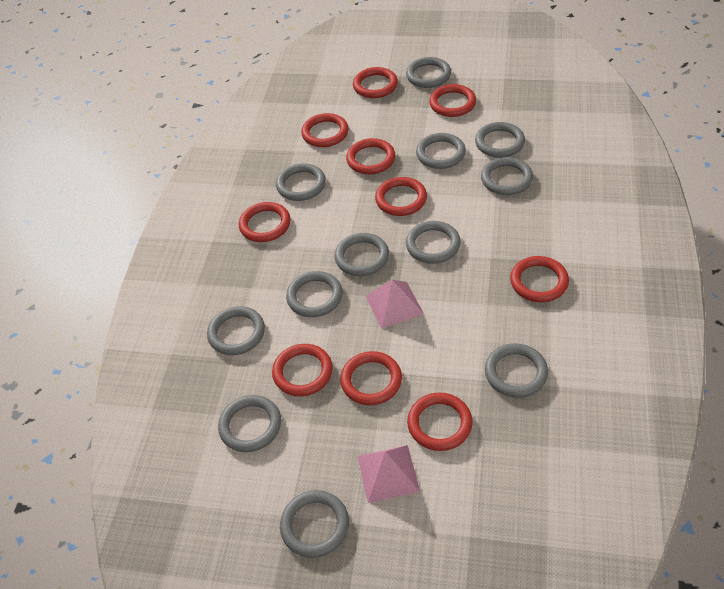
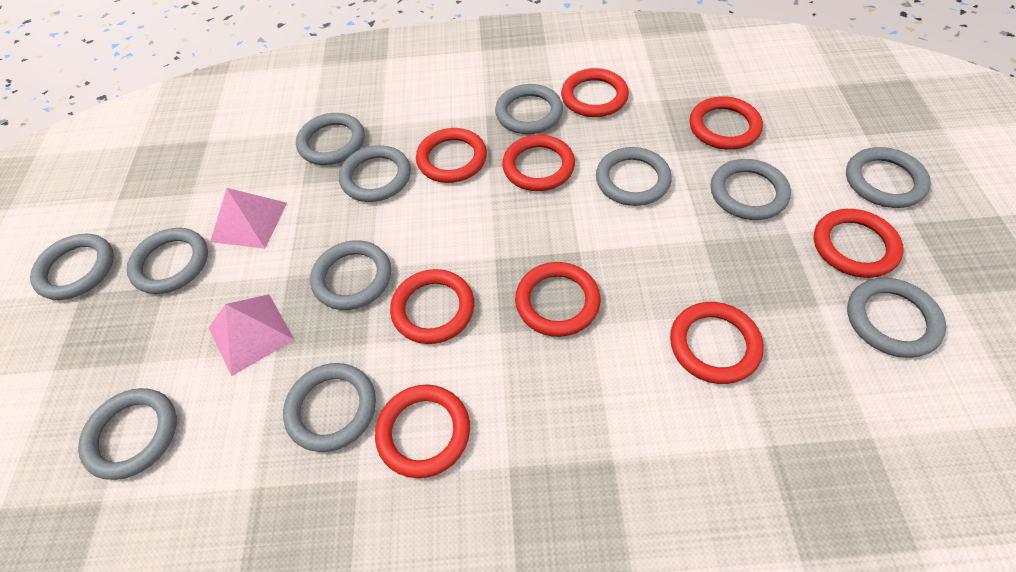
red ring: [239,202,291,242] [272,344,333,396] [301,113,349,147] [340,351,402,405] [346,138,396,174] [353,67,398,98] [375,177,427,216] [407,393,473,451] [429,84,476,117] [510,256,569,302] = 10 -> [375,384,470,478] [390,269,474,344] [416,128,487,183] [502,135,575,191] [515,262,600,337] [561,68,629,117] [670,302,764,384] [689,96,763,150] [814,209,904,278] = 9

